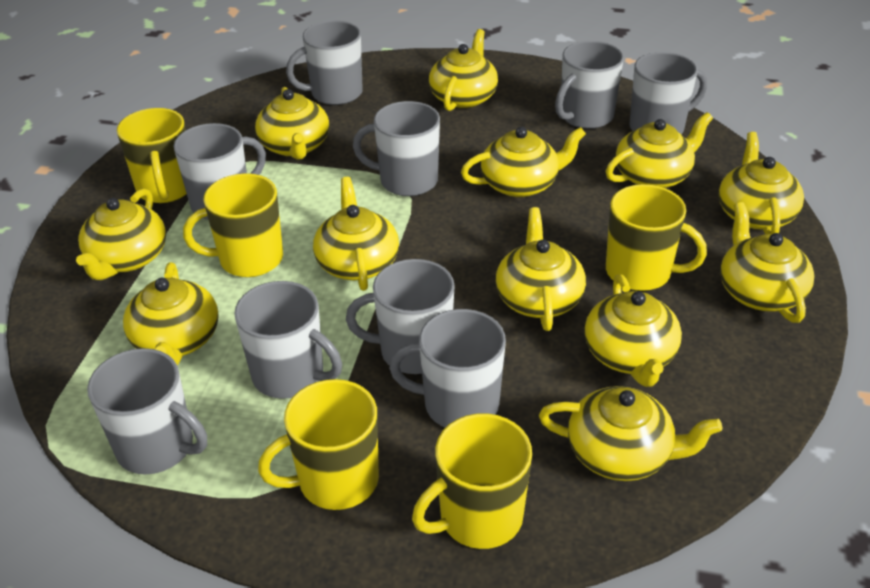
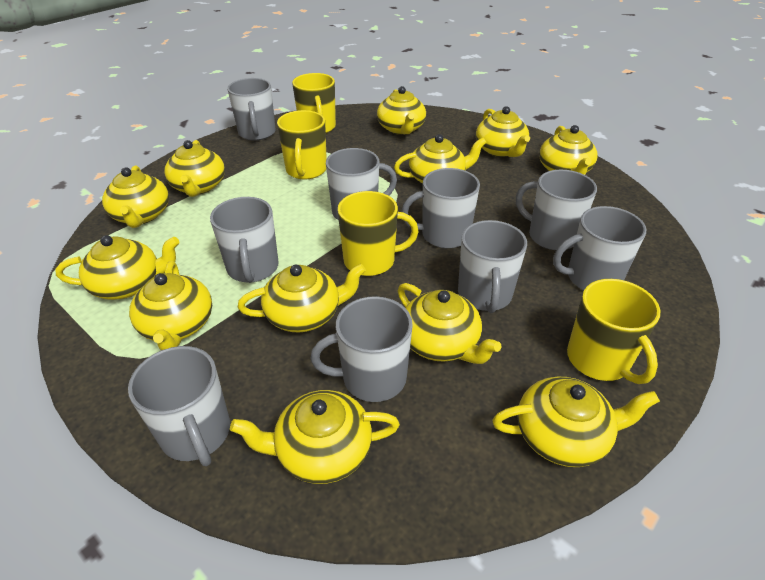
yellow mug: [117,108,187,203] [183,173,283,277] [258,379,379,510] [412,413,532,549] [606,184,707,291] = 5 -> [277,110,327,180] [292,73,336,133] [337,191,419,276] [567,279,660,384] = 4

